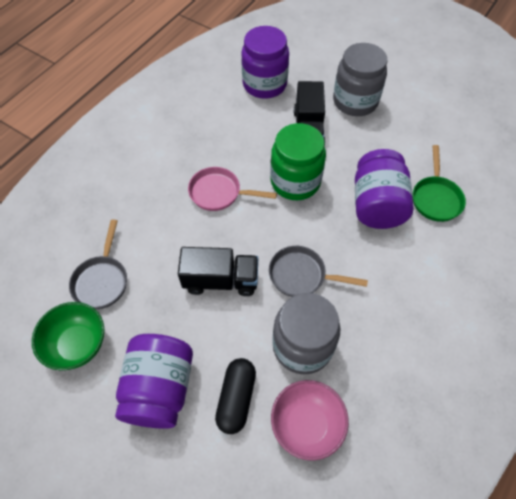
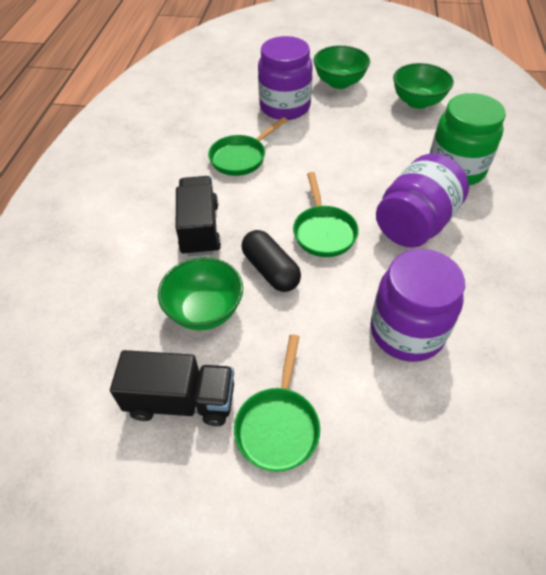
green bowl: [32,302,104,370] = 1 -> [158,257,243,330] [313,45,370,89] [393,63,454,109] = 3
green pan: [413,145,466,222] = 1 -> [208,117,288,176] [234,334,320,472] [293,172,359,257] = 3
grey jar: [272,293,341,374] [333,43,387,116] = 2 -> none = 0
grey pan: [69,219,127,309] [269,246,368,297] = 2 -> none = 0
pink bowl: [271,380,349,461] = 1 -> none = 0
pink pan: [188,167,277,211] = 1 -> none = 0

